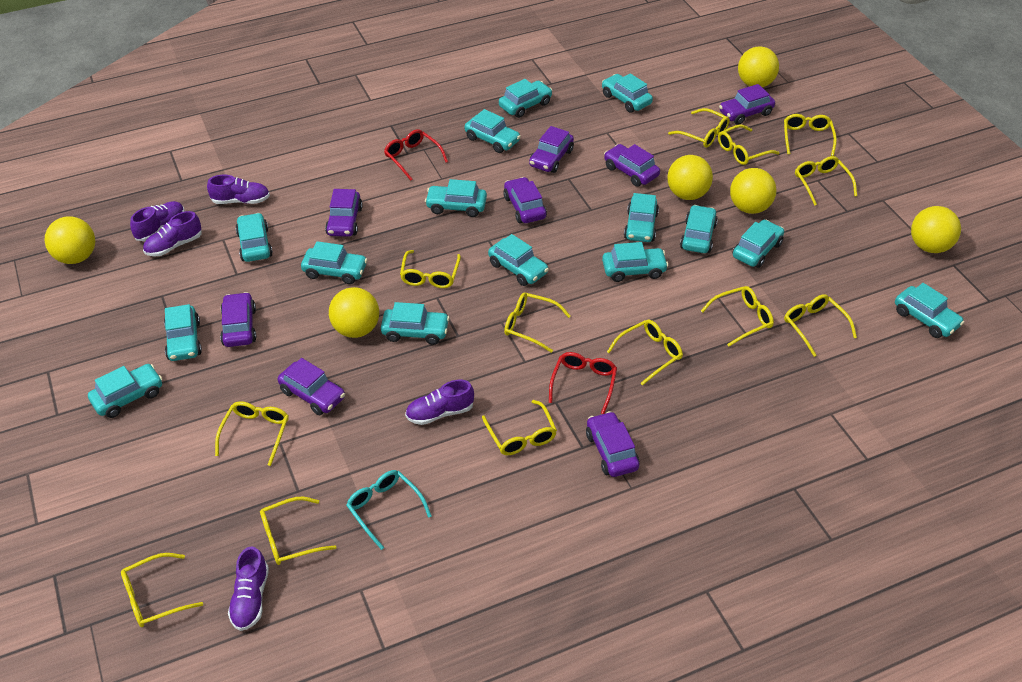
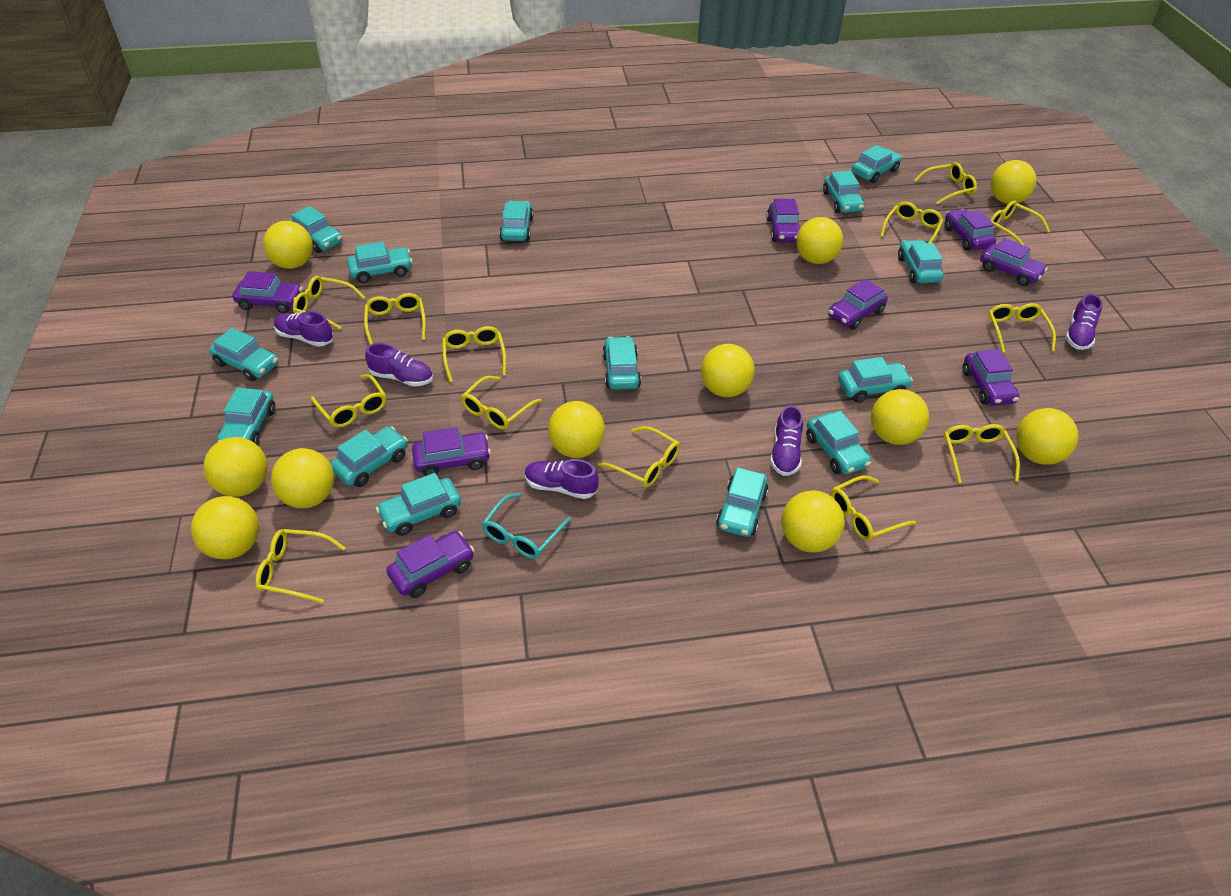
red glasses: [384,129,448,181] [549,352,617,414] = 2 -> none = 0
turquoise car: [88,364,162,418] [164,304,202,361] [235,213,273,262] [301,241,368,284] [381,302,450,345] [425,179,487,217] [465,109,521,153] [488,234,549,286] [499,79,553,118] [602,73,653,113] [602,242,669,282] [624,193,659,242] [680,205,718,253] [732,220,784,268] [895,283,964,338] = 15 -> [209,328,278,381] [217,388,276,445] [289,206,343,253] [330,426,408,487] [347,242,412,283] [376,473,461,536] [499,201,533,241] [602,336,641,390] [716,467,768,537] [806,411,871,475] [823,170,864,213] [838,357,913,403] [852,145,902,183] [898,240,943,283] = 14
yellow ball: [45,217,95,264] [329,287,379,338] [667,155,713,200] [730,168,776,214] [738,47,779,87] [911,206,961,253] = 6 -> [191,496,259,559] [203,437,268,497] [263,221,313,269] [271,448,334,508] [548,401,605,458] [701,344,755,397] [782,491,845,552] [796,217,843,264] [871,389,929,445] [991,160,1036,204] [1016,408,1078,465] = 11

